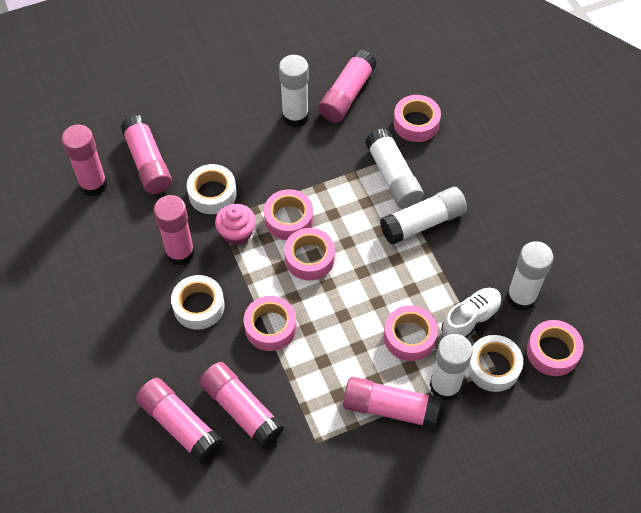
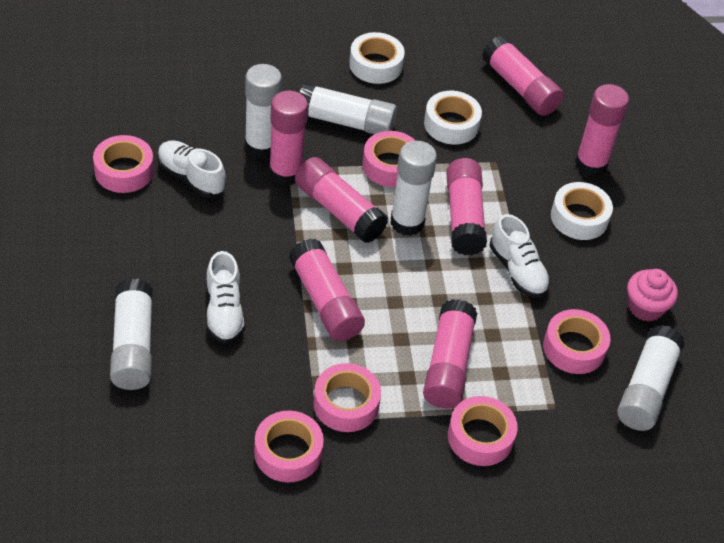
white shoe: [441,288,502,338] = 1 -> [157,140,226,198] [206,251,245,344] [490,214,550,298] = 3

